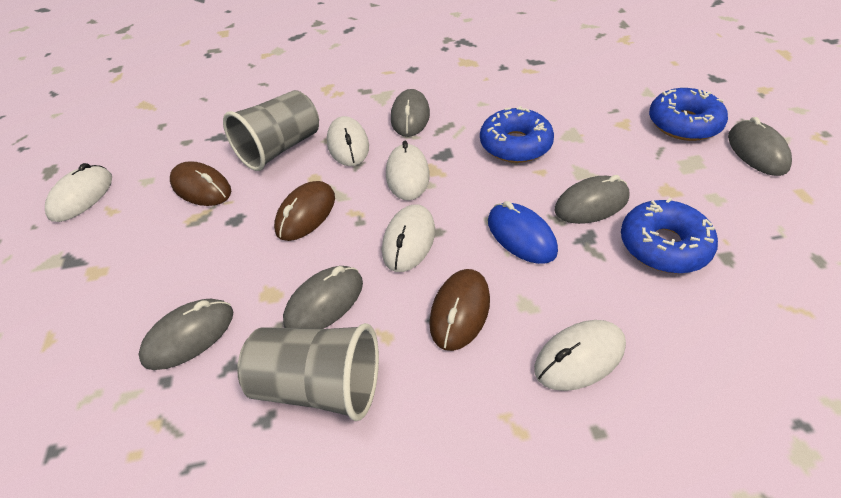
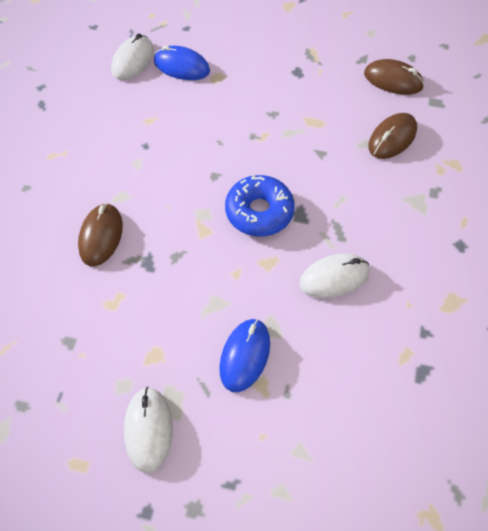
blue donut: [480,106,554,163] [621,198,718,274] [649,88,728,141] = 3 -> [225,175,295,236] = 1
blue mouse: [488,201,558,264] = 1 -> [154,45,210,80] [219,319,270,392] = 2
grey cup: [223,90,319,171] [237,323,379,421] = 2 -> none = 0
grey mouse: [138,298,233,370] [283,266,363,329] [391,89,430,137] [554,175,629,224] [728,117,792,176] = 5 -> none = 0
white mouse: [45,163,112,222] [327,116,369,166] [382,204,435,272] [386,141,430,201] [534,320,626,391] = 5 -> [111,33,154,80] [124,387,173,473] [299,254,369,298] = 3

